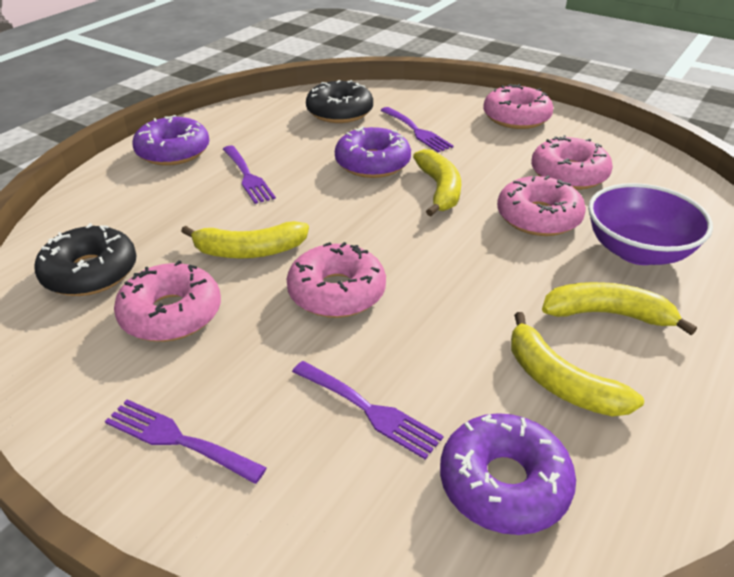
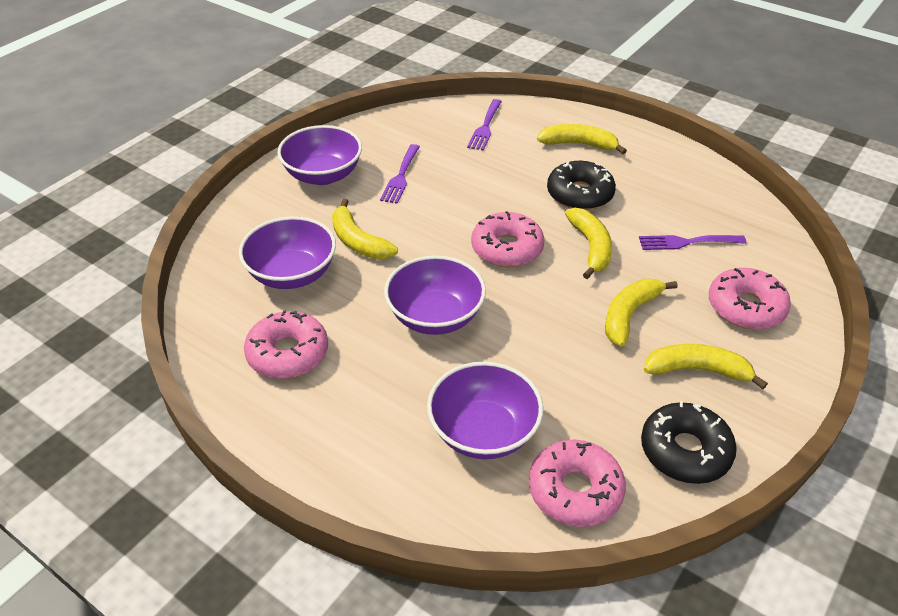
pink donut: [114,260,221,342] [286,242,386,318] [483,84,553,129] [497,175,586,236] [531,135,613,190] = 5 -> [244,310,328,379] [471,211,544,268] [529,440,626,527] [709,268,791,330] = 4
purple bowl: [588,183,713,265] = 1 -> [239,216,336,289] [277,125,362,185] [384,255,486,335] [427,361,543,459] = 4
purple donut: [132,115,209,166] [335,126,411,178] [440,413,576,535] = 3 -> none = 0
purple fork: [105,399,267,484] [223,145,276,204] [292,361,443,459] [380,107,454,152] = 4 -> [380,144,420,204] [467,99,502,151] [639,235,746,250] = 3
yellow banana: [181,221,309,258] [413,149,461,216] [511,312,644,416] [542,282,697,335] = 4 -> [332,199,398,259] [537,124,627,154] [565,208,612,279] [605,279,678,347] [644,344,768,389] = 5

